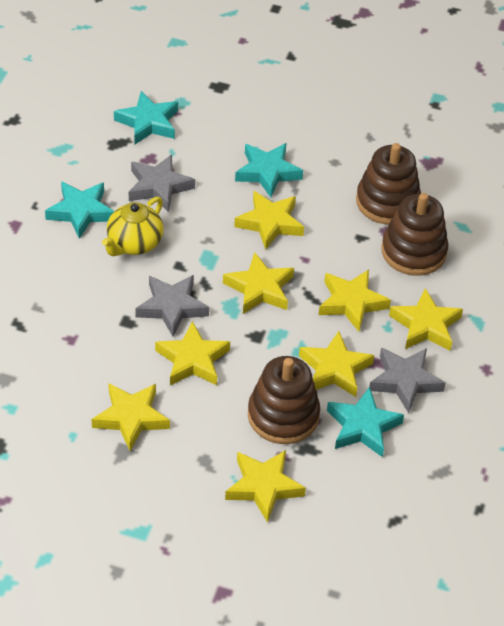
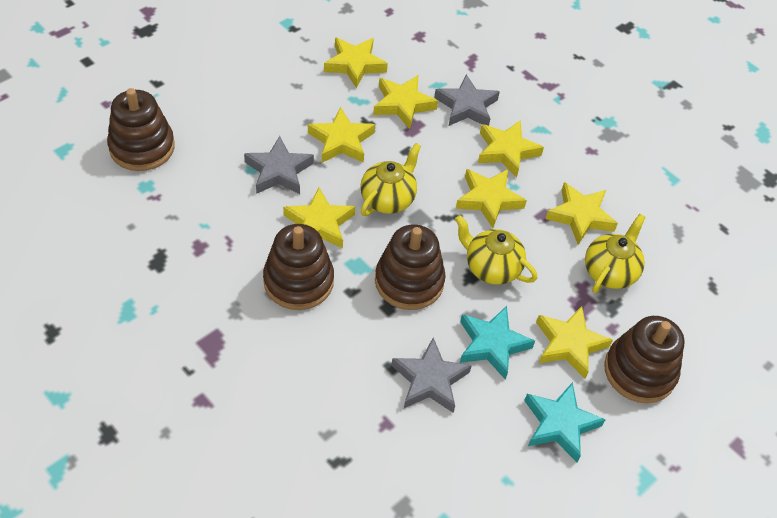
brown stacking toy: [248,356,320,444] [356,143,421,225] [381,193,448,276] = 3 -> [107,88,175,171] [263,224,334,310] [375,224,446,310] [604,316,685,403] = 4
turquoise star: [45,182,114,239] [114,91,178,145] [235,143,303,198] [327,387,404,457] = 4 -> [460,306,535,380] [524,382,606,462] = 2
yellow teapot: [102,197,164,256] = 1 -> [360,143,421,216] [455,215,537,285] [585,214,645,293] = 3

